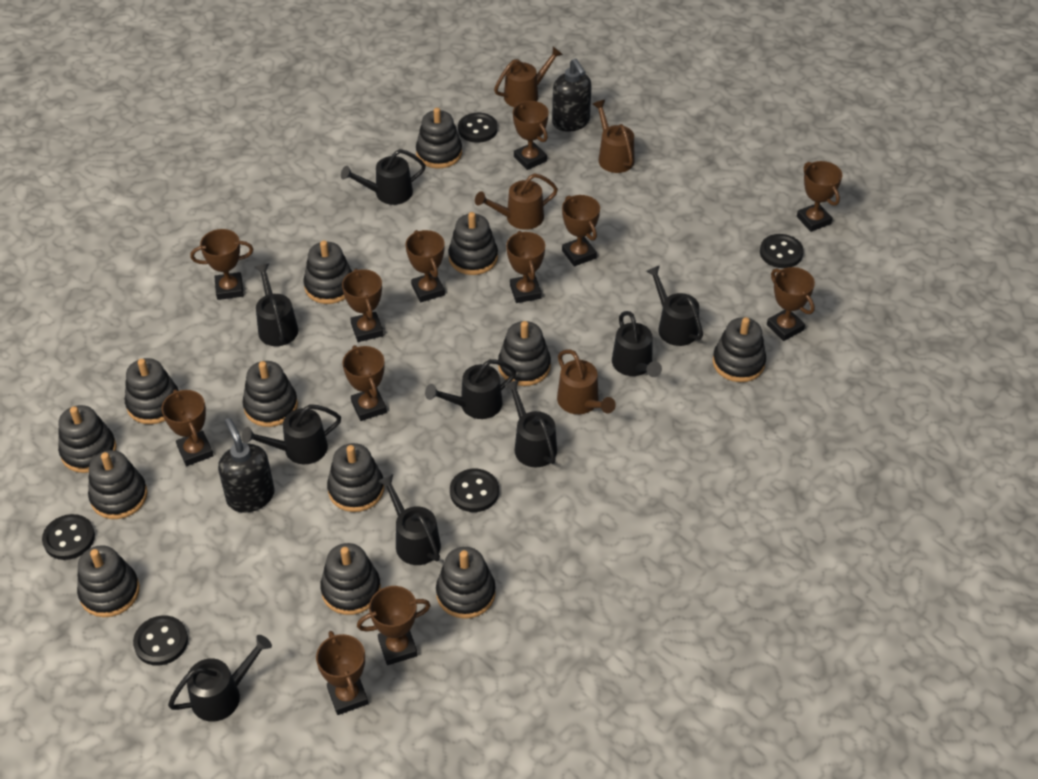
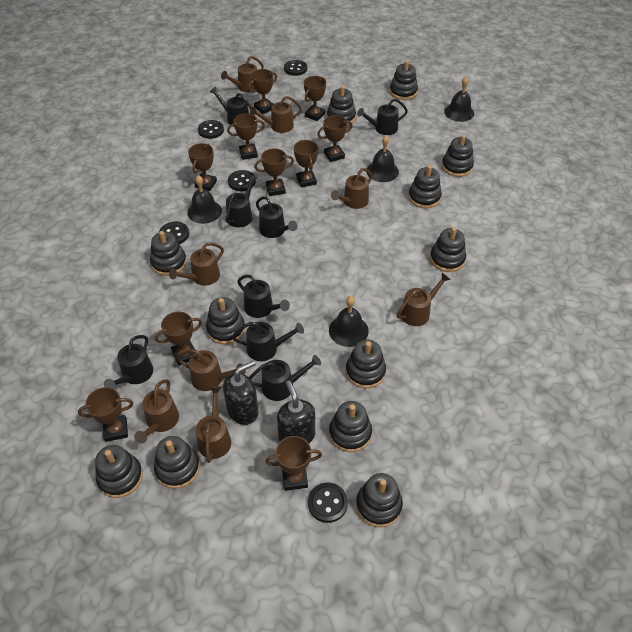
black bell: none = 0 -> [187,175,222,224] [329,296,369,347] [367,135,399,182] [444,77,474,122] = 4
black stacking toy: [58,405,117,473] [77,545,140,617] [88,450,148,519] [125,358,179,424] [242,361,298,427] [304,240,352,304] [320,543,381,615] [327,443,384,512] [416,108,462,168] [436,547,496,619] [448,212,498,275] [498,321,551,386] [713,317,766,382] = 13 -> [95,445,143,498] [150,231,187,276] [154,436,200,489] [206,297,245,344] [327,86,356,125] [329,401,372,452] [346,340,386,388] [356,473,403,527] [390,60,418,100] [408,165,442,208] [430,227,466,272] [442,135,474,177] = 12
black watering can: [168,635,272,722] [242,404,341,464] [255,263,298,346] [341,149,426,205] [378,474,441,565] [425,359,516,419] [504,379,557,467] [612,311,662,377] [646,265,703,346] = 9 -> [104,335,153,389] [210,86,255,125] [226,174,257,227] [232,322,304,361] [237,275,290,318] [249,355,321,401] [256,196,297,238] [357,98,408,135] = 8
brown trophy: [161,389,214,466] [191,229,253,300] [316,631,368,715] [342,269,384,342] [343,345,387,421] [357,586,431,665] [406,230,445,302] [506,231,545,303] [513,101,549,170] [562,195,600,266] [767,267,815,341] [797,161,842,232] = 12 -> [78,387,133,442] [155,311,202,366] [188,143,217,191] [227,113,265,160] [248,69,277,114] [254,148,294,196] [265,436,322,491] [294,140,318,188] [304,76,326,121] [317,115,353,162] = 10
brown watering can: [475,173,558,230] [494,46,563,107] [557,349,616,414] [593,100,634,173] = 4 -> [134,379,179,444] [169,243,224,286] [177,349,246,391] [196,386,231,463] [221,56,264,92] [250,96,302,133] [331,168,372,209] [397,273,451,326] = 8

